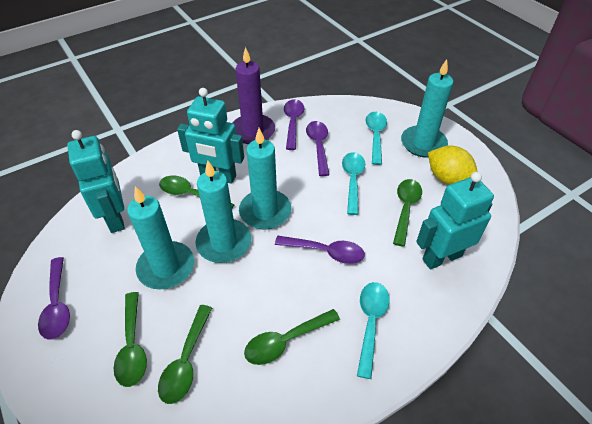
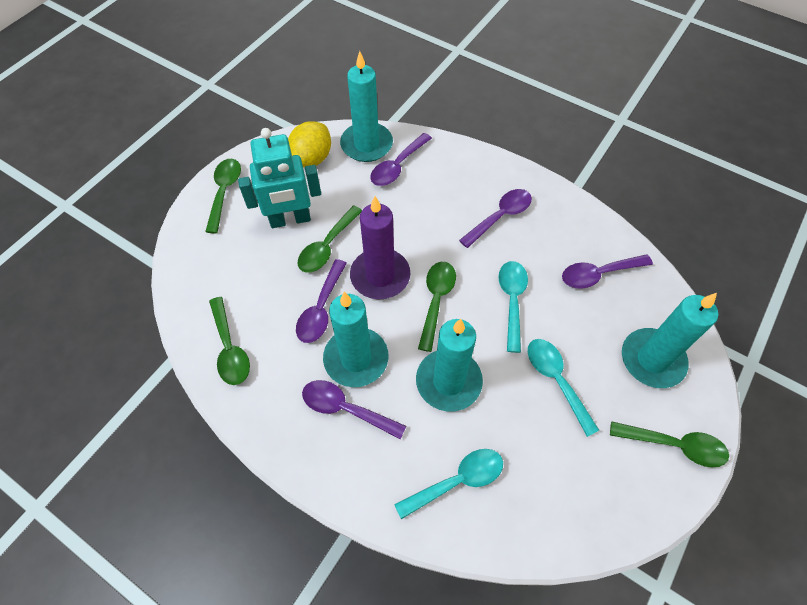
purple spoon: [38,257,70,340] [275,236,365,264] [284,99,304,150] [306,121,330,176] = 4 -> [296,259,347,343] [302,380,406,439] [370,133,432,186] [459,189,532,248] [562,254,653,289] = 5
turquoise robot: [67,130,125,233] [177,88,244,184] [416,172,494,269] = 3 -> [238,128,321,228] = 1

